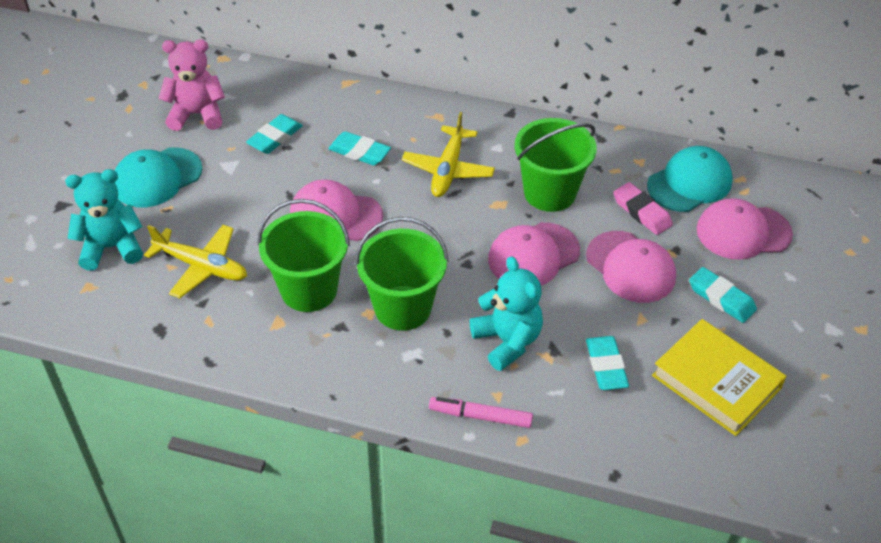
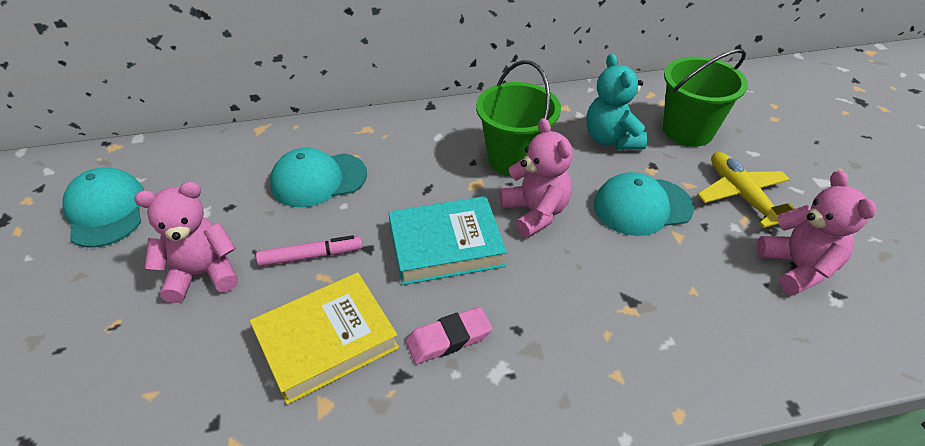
green bucket: [257,199,350,312] [355,217,448,331] [515,118,597,212] = 3 -> [476,60,561,177] [663,49,748,146] = 2
pink cap: [290,179,383,241] [488,222,580,286] [586,231,676,303] [697,198,793,260] = 4 -> none = 0
pink teddy bear: [159,39,225,131] = 1 -> [134,182,238,303] [499,118,573,238] [756,170,876,295] = 3
turquoise book: none = 0 -> [388,196,507,285] = 1
turquoise cap: [115,147,203,207] [647,146,733,212] = 2 -> [62,167,144,247] [270,148,367,207] [594,172,694,236] = 3
turquoise eraser: [246,114,303,154] [328,131,391,165] [586,336,629,390] [689,267,757,323] = 4 -> none = 0
turquoise teddy bear: [65,169,143,270] [470,256,543,371] = 2 -> [586,53,648,150] = 1
yellow plane: [144,225,247,298] [402,112,495,197] = 2 -> [697,152,795,228] = 1

